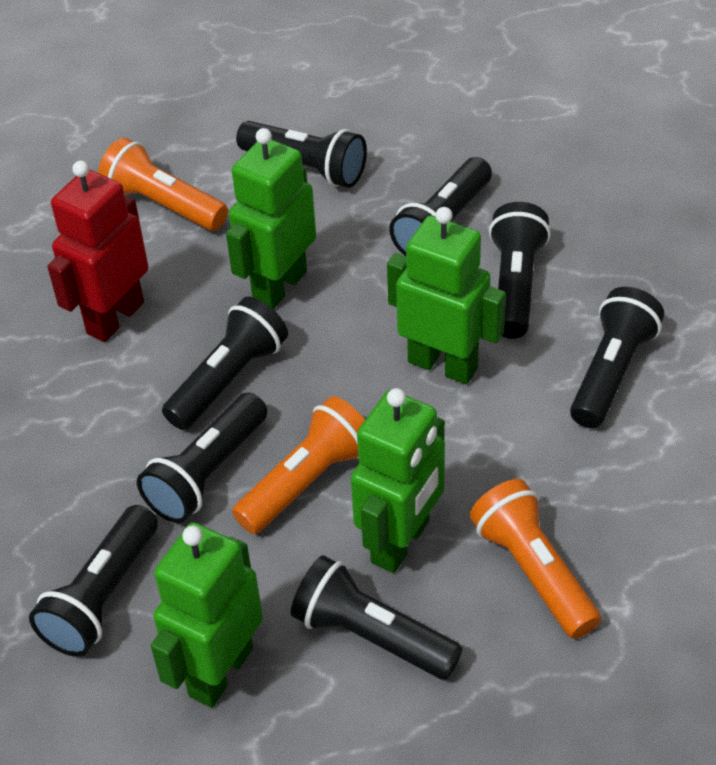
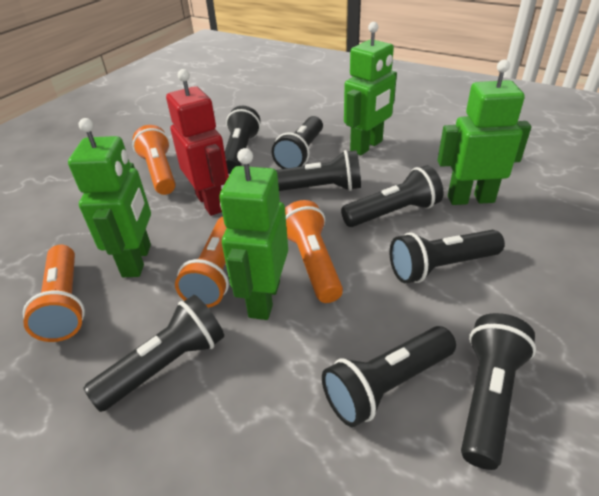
orange flashlight: [98,138,228,231] [232,396,365,534] [470,479,601,639] = 3 -> [23,245,85,342] [133,125,176,195] [175,217,229,308] [285,200,343,303] = 4

